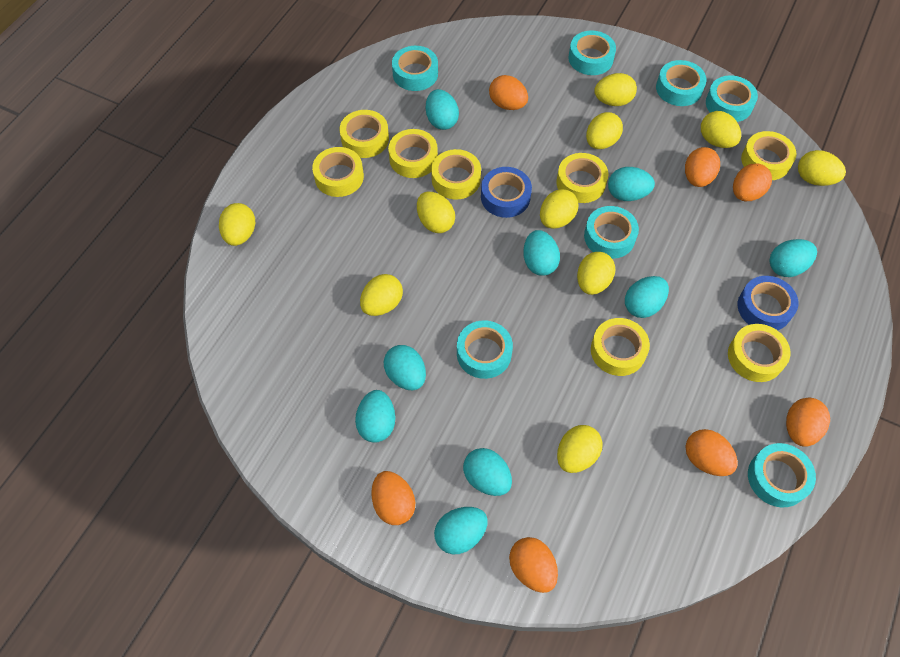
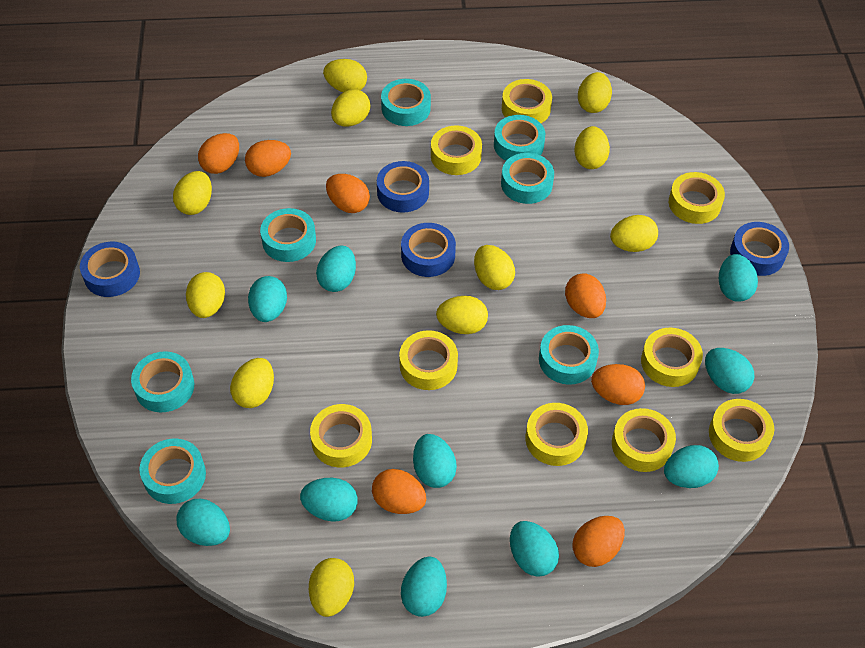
blue tape: [481,167,532,218] [738,276,799,330] = 2 -> [80,242,140,297] [377,161,429,213] [401,223,456,277] [730,222,789,276] = 4
turquoise egg: [355,390,395,443] [384,345,426,390] [426,89,459,130] [434,507,487,554] [463,448,512,496] [523,230,560,276] [608,167,655,201] [625,276,669,318] [769,239,817,277] = 9 -> [176,499,230,546] [248,276,287,322] [300,478,358,522] [316,245,356,292] [401,556,447,617] [413,434,457,488] [510,521,559,577] [664,445,719,488] [705,348,755,394] [719,254,758,302] = 10
yellow egg: [219,203,255,246] [360,274,403,316] [417,192,455,233] [540,189,578,229] [557,425,603,473] [577,252,615,295] [586,112,623,149] [594,73,637,106] [701,111,741,148] [798,150,846,186] = 10 -> [173,171,212,215] [186,272,225,318] [230,358,274,408] [309,558,354,617] [323,59,367,92] [331,89,370,127] [436,296,488,334] [474,245,515,290] [575,126,610,169] [578,72,612,113] [610,215,658,252] = 11
yellow tape: [312,147,364,197] [340,110,389,158] [388,129,438,178] [431,149,481,200] [556,153,608,203] [591,318,650,376] [728,324,791,382] [741,131,797,180] = 8 -> [310,404,372,468] [399,330,458,390] [431,125,482,175] [502,79,552,123] [525,403,588,466] [612,408,676,472] [641,328,703,387] [669,172,725,224] [709,399,774,462] = 9

